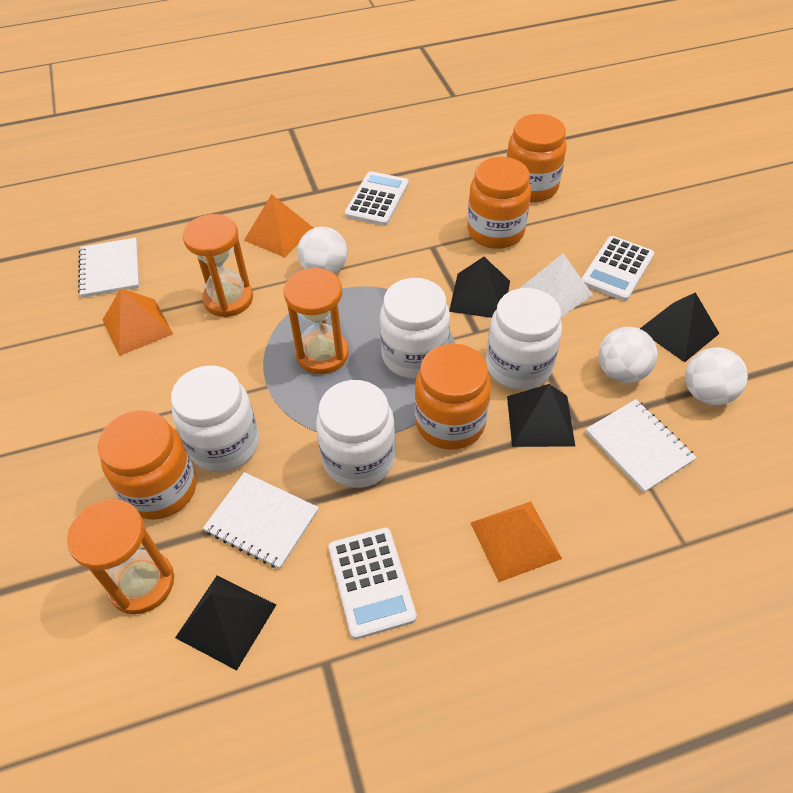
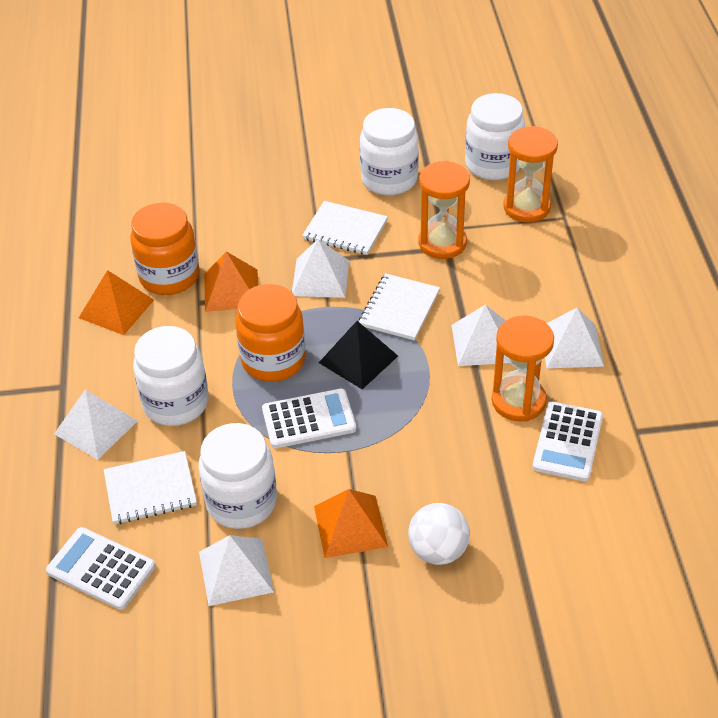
black pyramid: [175,576,276,671] [449,257,510,318] [507,384,575,447] [640,292,720,362] = 4 -> [319,321,398,389] = 1
orange jar: [98,410,196,520] [415,344,491,450] [467,157,531,249] [507,114,567,202] = 4 -> [131,202,199,295] [235,284,306,382] = 2
white ball: [298,227,348,274] [599,327,657,383] [685,347,748,405] = 3 -> [408,503,470,565] = 1
white pyramid: [520,253,593,317] = 1 -> [54,389,137,460] [199,535,274,606] [292,239,349,298] [452,305,509,366] [545,308,604,369] = 5

